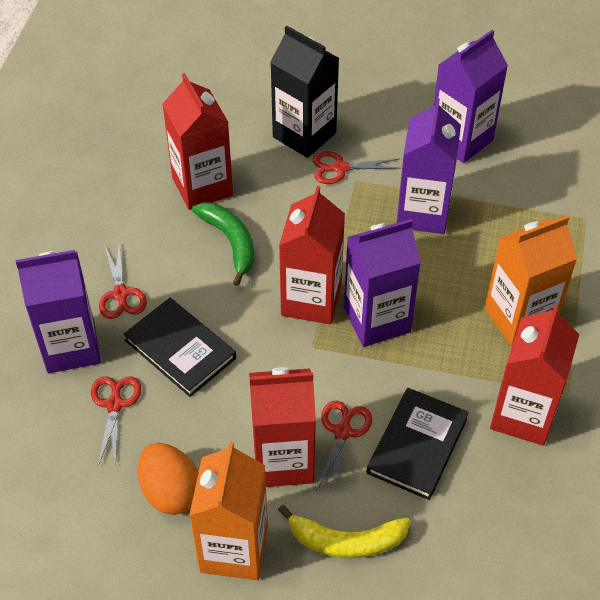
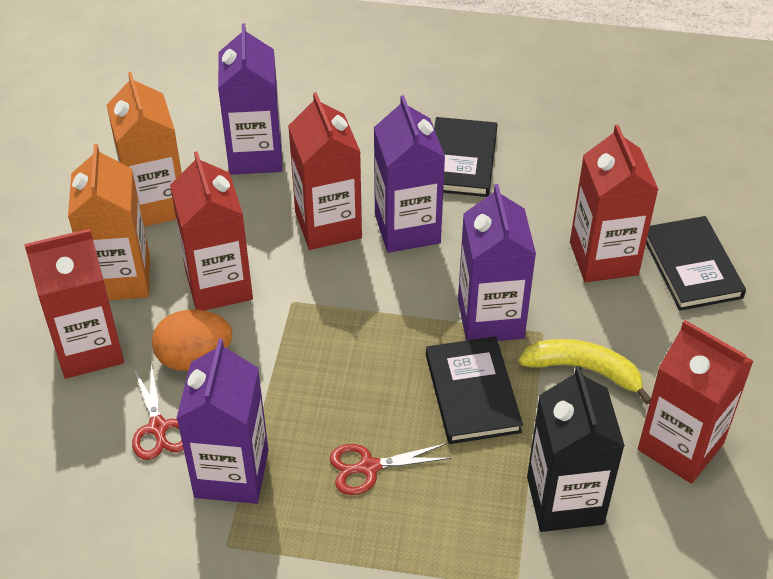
black book: [124,298,236,397] [367,388,469,500] = 2 -> [426,336,523,444] [434,117,497,197] [646,216,746,311] = 3
green banana: [192,202,254,286] = 1 -> none = 0
red carton: [162,73,233,210] [249,367,316,487] [279,186,345,325] [490,304,579,446] = 4 -> [24,229,124,379] [170,151,253,311] [288,92,362,250] [570,124,659,282] [638,320,754,484] = 5
red scissors: [91,376,141,467] [99,245,147,319] [313,151,402,184] [317,401,372,494] = 4 -> [132,363,184,460] [329,443,451,495] = 2

